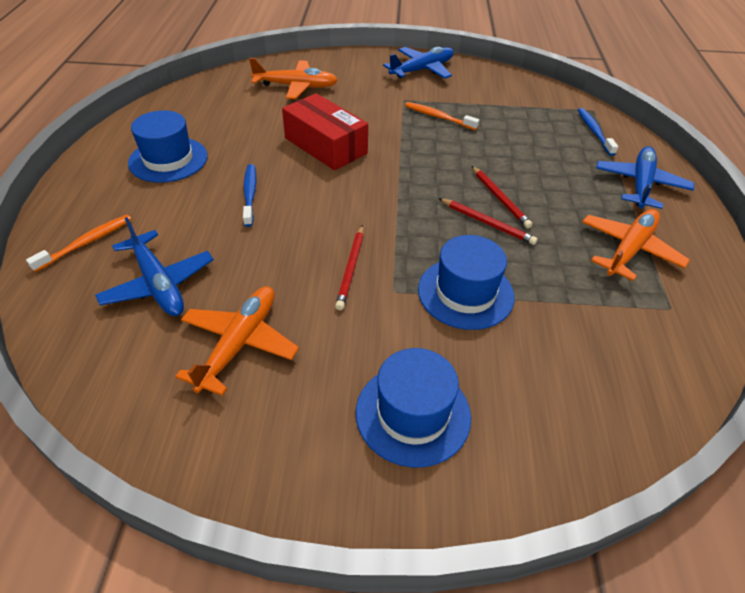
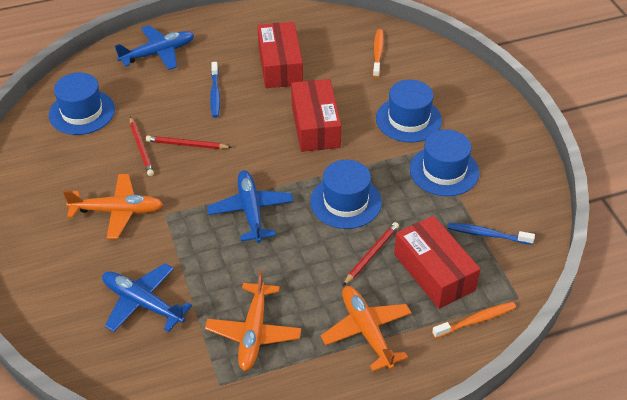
blue hat: [128,110,208,183] [356,348,471,467] [418,235,514,330] = 3 -> [49,73,115,135] [310,160,382,229] [376,80,442,143] [410,129,479,196] = 4
red box: [282,93,368,171] = 1 -> [257,22,303,88] [291,79,341,152] [394,216,480,309] = 3

